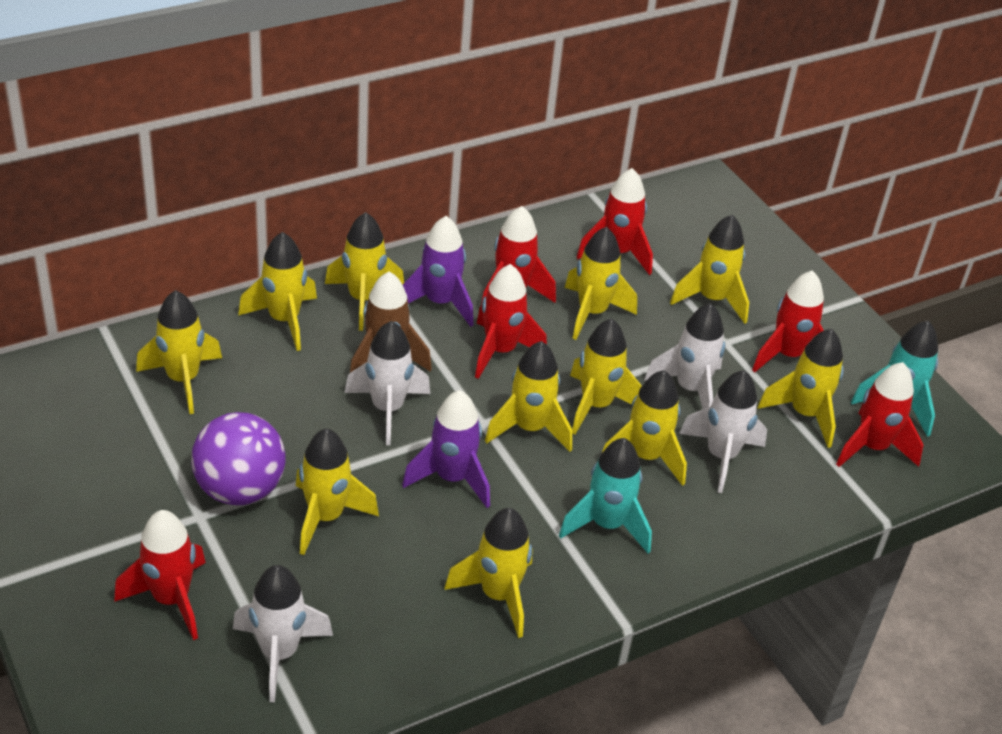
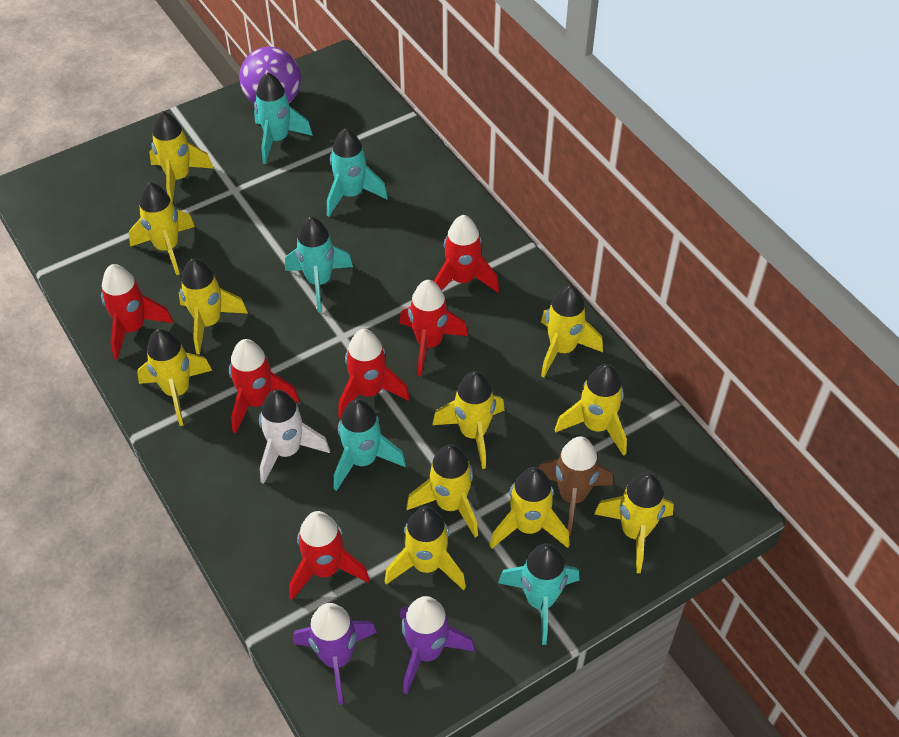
turquoise rocket: [559,438,652,554] [851,320,938,437] = 2 -> [254,72,313,164] [285,217,353,312] [327,128,388,217] [334,399,406,491] [498,543,579,645] = 5
white rocket: [233,565,333,702] [344,321,430,445] [644,303,725,409] [679,370,767,493] = 4 -> [259,389,330,484] = 1

